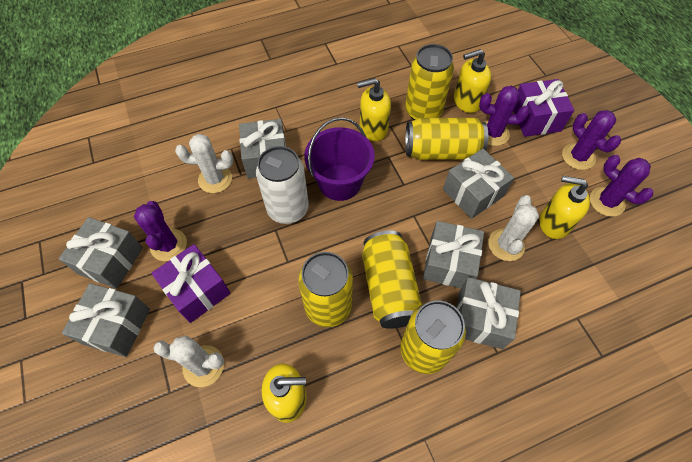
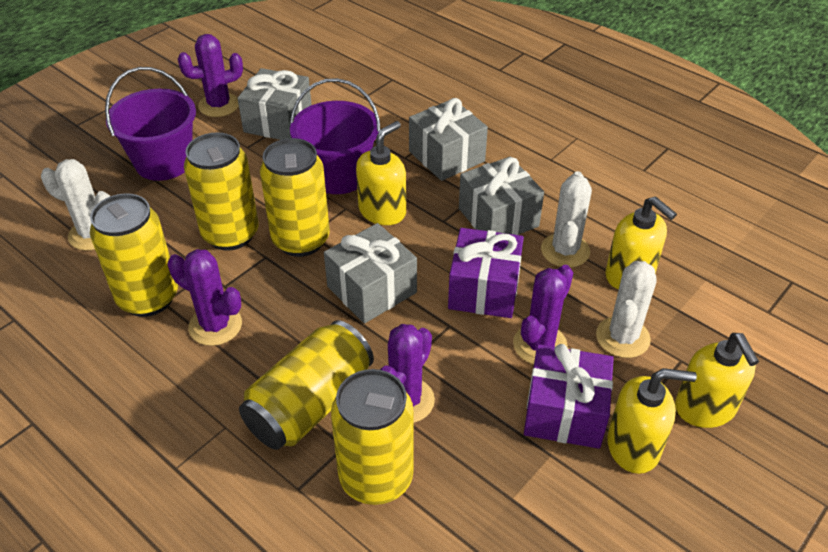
grey gift: [59,217,143,289] [62,283,150,357] [239,119,286,179] [423,221,484,288] [443,149,514,219] [456,277,521,349] = 6 -> [237,68,312,140] [324,223,417,323] [409,98,488,181] [459,157,544,235] = 4
purple bucket: [304,117,375,201] = 1 -> [105,67,196,181] [290,78,380,194] = 2
white can: [256,146,309,224] = 1 -> none = 0

